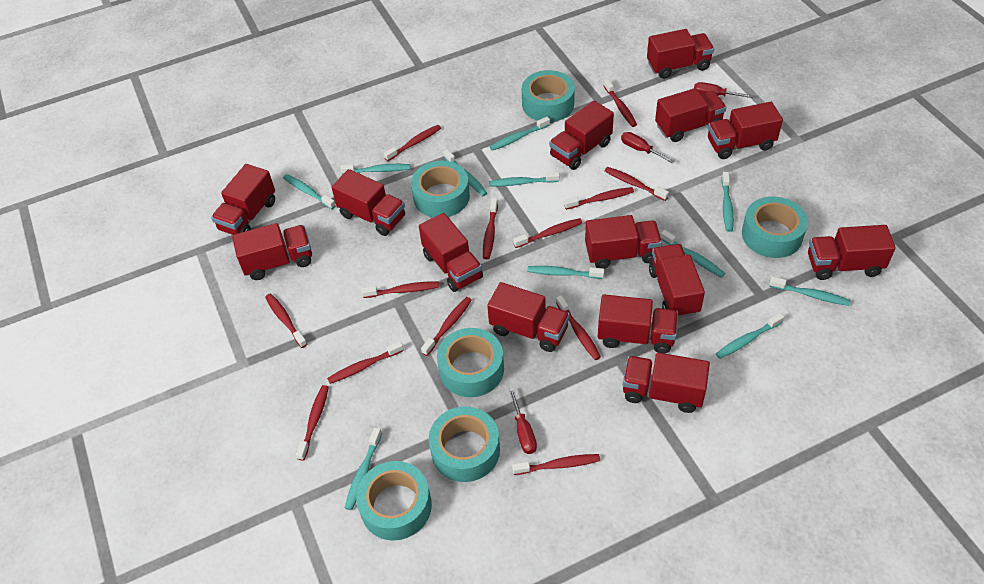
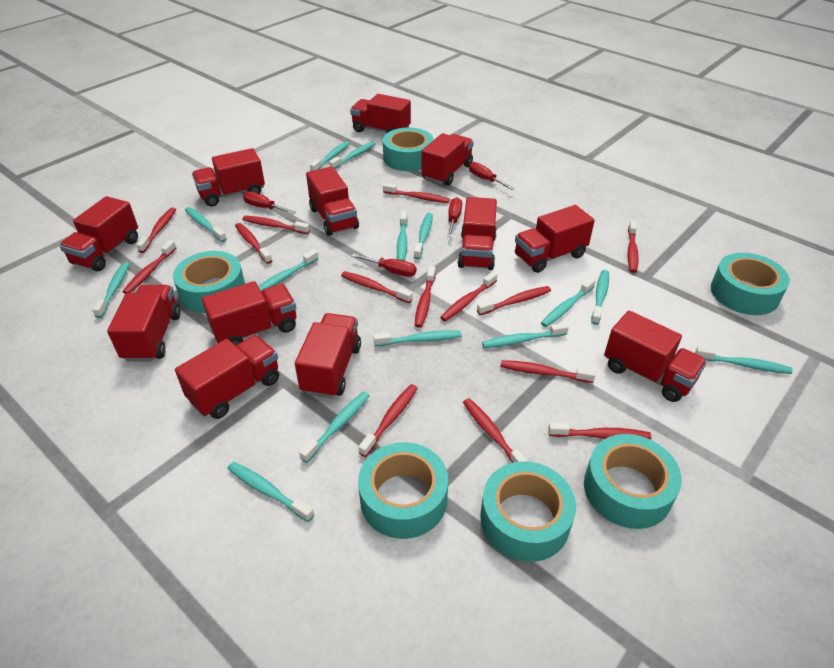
red screwdriver: [509,388,537,454] [621,132,675,163] [694,82,753,98] = 3 -> [243,191,296,214] [352,253,416,277] [447,197,462,237] [469,162,514,190] = 4
red toothbrush: [265,293,307,348] [296,385,329,461] [327,341,404,384] [362,281,439,298] [383,125,441,161] [421,297,472,356] [483,198,498,259] [512,454,600,475] [513,218,582,248] [556,295,601,360] [564,187,634,210] [603,79,637,127] [605,167,669,201] = 13 -> [123,240,176,294] [136,208,176,253] [235,223,272,264] [242,216,310,234] [341,271,412,303] [358,384,418,457] [383,183,450,203] [415,266,436,328] [440,271,497,321] [463,398,528,463] [477,286,551,315] [500,360,596,383] [548,422,651,440] [627,220,639,273] = 14
red truck: [211,164,275,235] [232,223,312,280] [331,169,405,236] [419,213,483,292] [487,282,570,352] [549,100,614,170] [585,215,662,269] [598,294,678,354] [623,352,710,413] [647,29,714,79] [649,244,705,318] [655,88,726,142] [708,102,783,159] [808,225,896,280] = 14 -> [59,196,138,271] [107,285,181,362] [175,335,279,419] [192,148,265,207] [202,281,297,346] [295,313,361,398] [306,166,359,236] [350,94,411,133] [421,133,474,186] [458,197,497,270] [515,205,595,273] [604,310,707,402] = 12
turquoise toothbrush: [283,174,336,209] [340,164,411,175] [345,428,382,510] [443,149,487,196] [489,172,560,186] [490,116,550,151] [527,266,605,279] [661,230,725,278] [716,313,784,359] [721,172,734,232] [769,276,851,306] = 11 -> [92,262,130,318] [185,207,227,242] [227,462,314,522] [258,249,319,292] [299,392,370,463] [310,141,350,171] [329,142,376,169] [373,330,462,346] [397,211,408,261] [414,213,433,259] [482,323,569,348] [541,278,596,327] [591,270,609,325] [695,346,793,374] = 14

